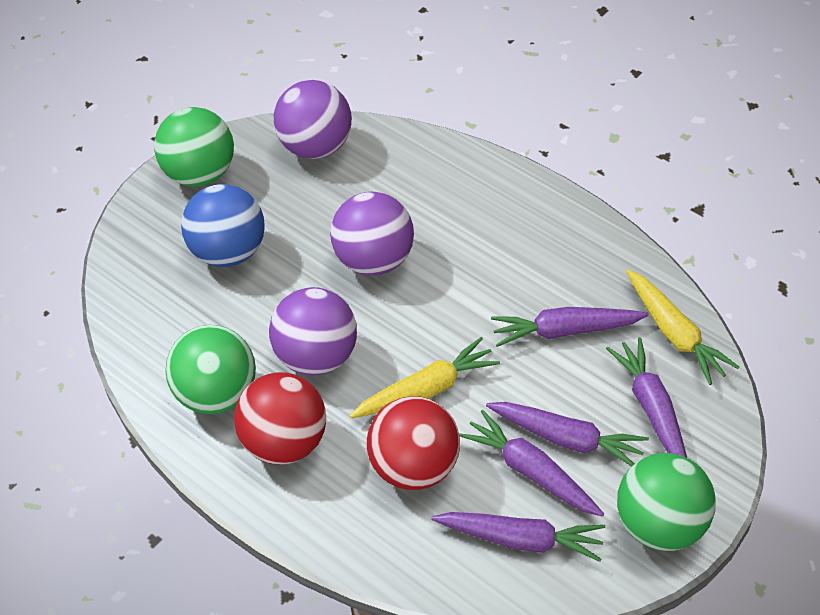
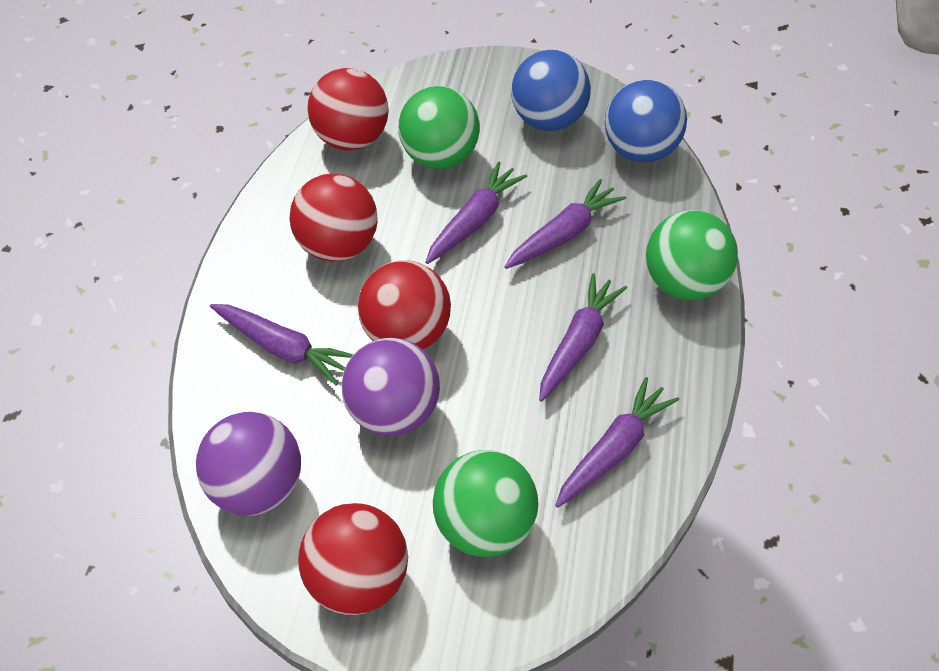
blue ball: [181,184,265,267] = 1 -> [511,50,591,131] [605,80,687,163] = 2
purple ball: [269,287,357,375] [274,80,352,159] [330,192,414,276] = 3 -> [196,412,301,516] [341,337,440,436] = 2
red ball: [234,372,326,465] [367,396,460,490] = 2 -> [289,174,378,262] [298,503,408,615] [308,68,389,151] [358,261,451,349] = 4
yellow carrot: [350,337,500,418] [626,270,739,385] = 2 -> none = 0

